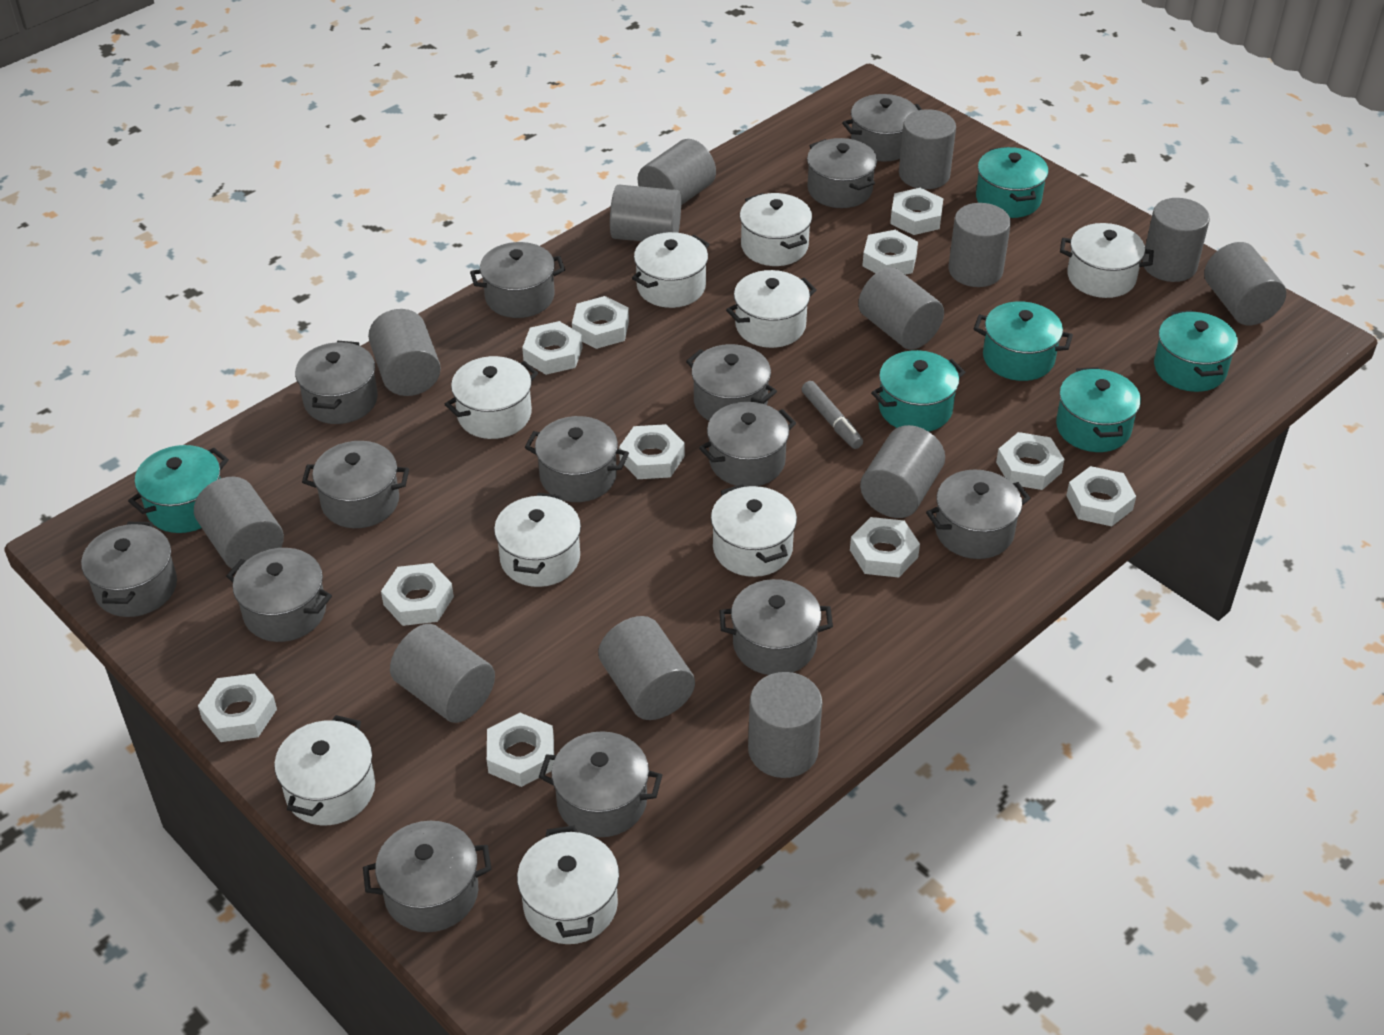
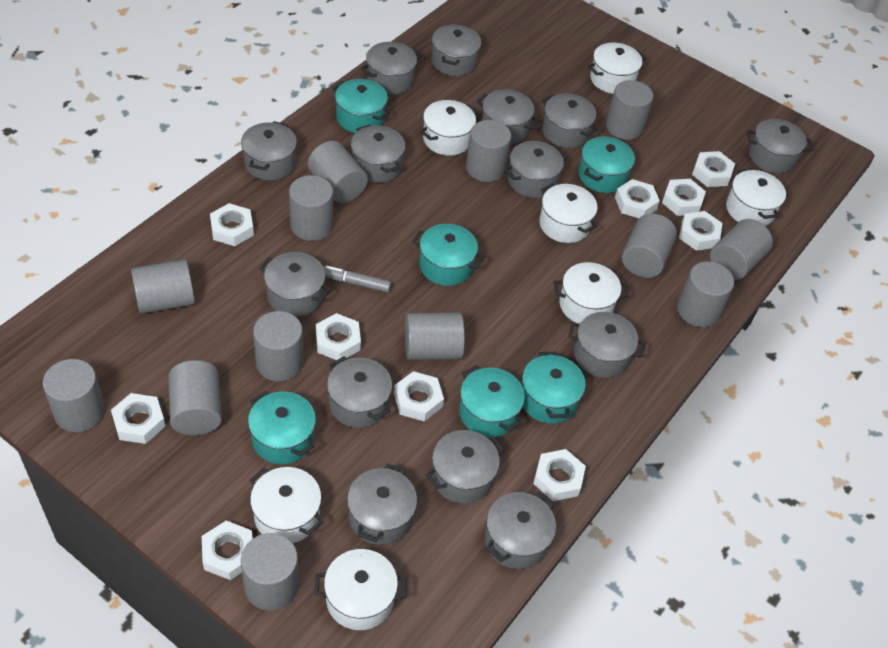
white nut: [198,673,277,742] [381,563,454,626] [487,713,554,787] [522,321,583,375] [572,296,629,349] [619,424,685,479] [850,517,920,577] [862,230,918,275] [890,188,943,235] [996,432,1065,490] [1066,466,1136,526] = 11 -> [111,393,165,444] [202,521,253,580] [210,203,254,246] [316,313,361,360] [394,371,444,422] [533,449,586,501] [615,179,660,218] [662,179,706,216] [679,211,722,251] [692,151,735,187] = 10
white pot: [274,715,375,825] [445,356,538,439] [494,493,581,587] [517,825,619,944] [632,232,709,308] [711,484,797,577] [726,270,817,348] [740,193,812,266] [1060,223,1154,298] = 9 -> [249,467,324,543] [314,549,407,630] [420,100,478,156] [539,183,598,243] [554,262,628,324] [588,42,646,94] [726,168,786,226] = 7

